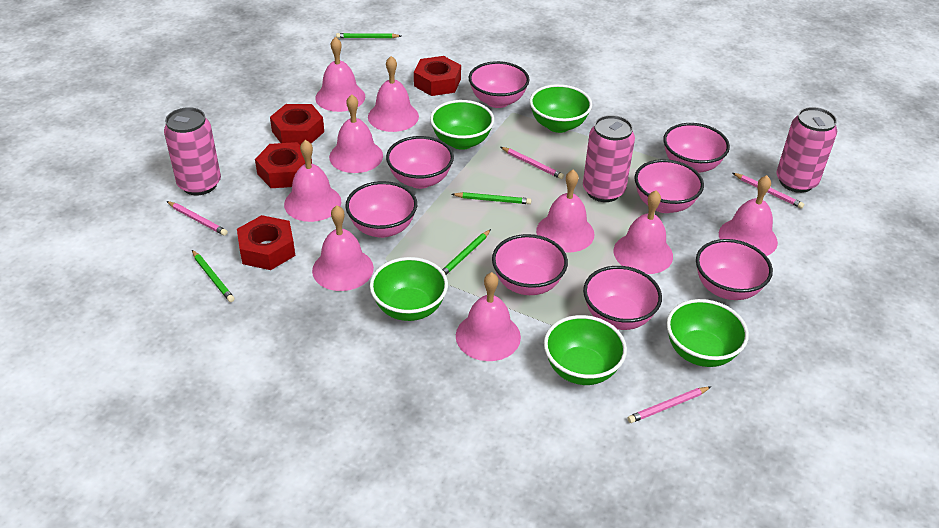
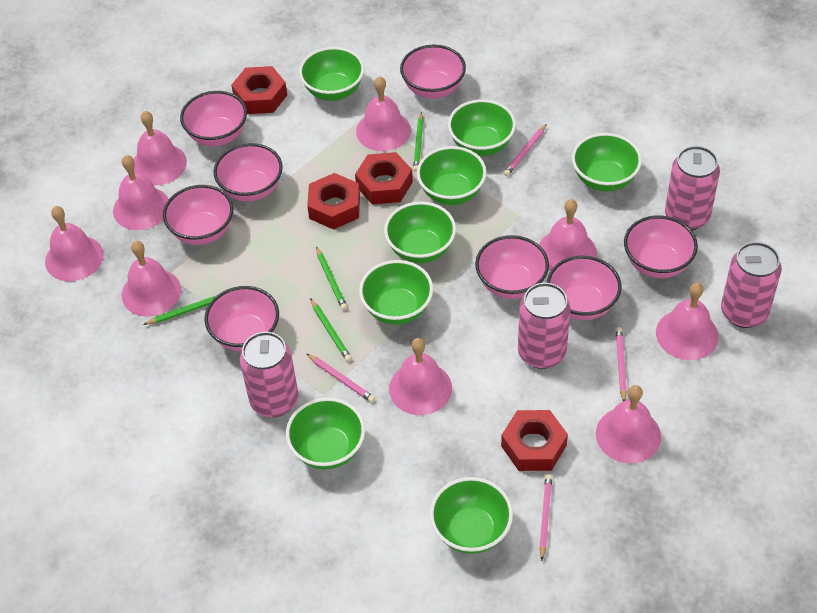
green bowl: [370,257,448,321] [430,100,494,150] [530,84,592,133] [544,315,627,385] [667,299,749,367] = 5 -> [286,397,365,469] [299,47,364,101] [359,260,433,325] [384,201,456,263] [417,146,487,205] [430,477,513,554] [448,99,516,156] [572,133,642,191] = 8
pink can: [164,107,221,195] [583,115,635,202] [776,107,837,193] = 3 -> [240,332,298,417] [518,283,571,369] [665,146,720,230] [721,242,782,328] = 4

